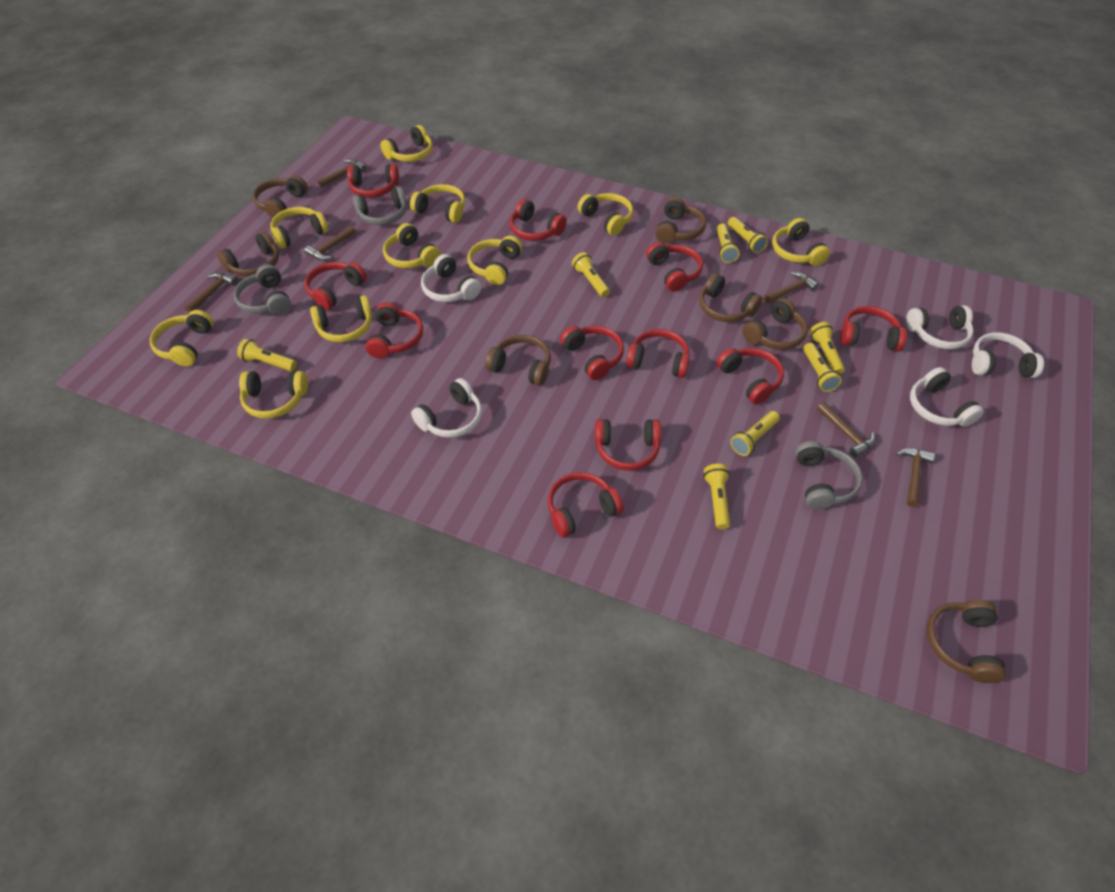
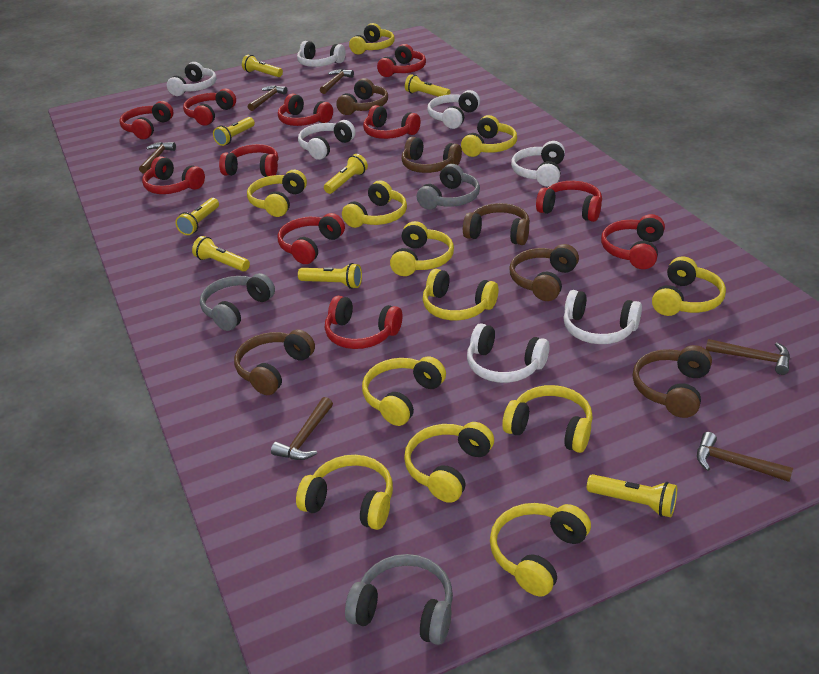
brown headphones: [217,231,279,277] [253,175,308,218] [485,335,551,386] [655,197,706,244] [699,273,762,322] [742,298,807,350] [926,600,1006,683] = 7 -> [234,329,315,395] [336,78,388,115] [402,137,462,173] [463,203,530,245] [509,244,579,301] [633,345,712,418] = 6
white headphones: [411,378,482,438] [421,254,481,302] [906,305,973,349] [910,367,984,427] [972,332,1044,378] = 5 -> [167,62,217,96] [297,41,346,67] [298,120,356,160] [427,90,480,129] [467,323,550,383] [511,141,565,187] [563,290,642,344] = 7
yellow headphones: [150,310,213,366] [239,371,308,419] [270,207,328,249] [310,295,372,342] [380,125,433,162] [383,223,441,268] [410,184,465,223] [467,236,522,285] [578,193,633,236] [772,218,830,266] = 10 -> [247,170,307,217] [296,455,393,530] [342,180,407,228] [349,23,395,55] [362,356,446,426] [390,221,454,276] [404,422,494,503] [423,269,498,320] [461,115,517,157] [490,503,591,596] [502,385,593,453] [652,256,726,316] = 12

